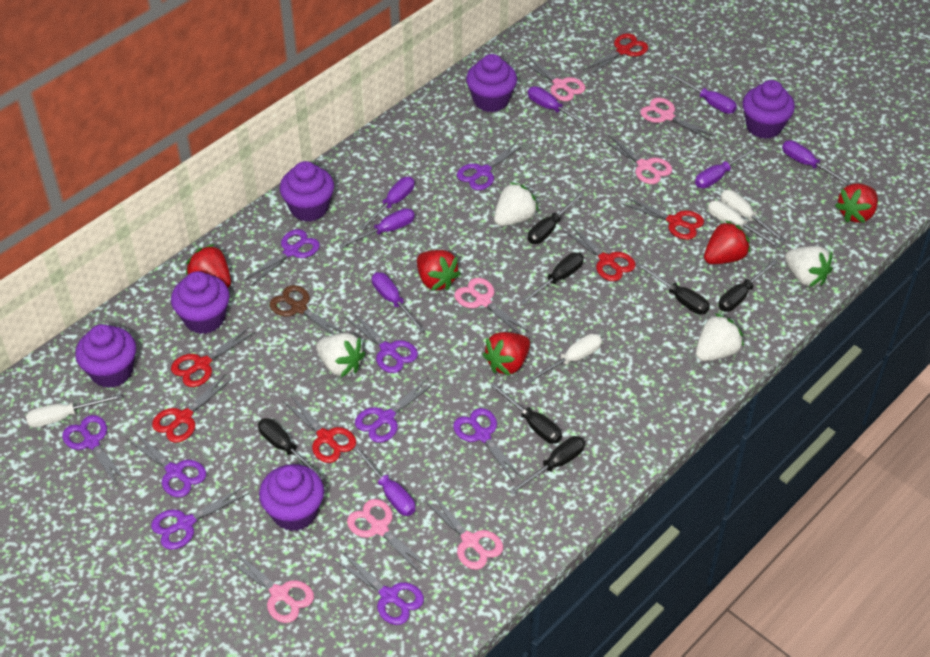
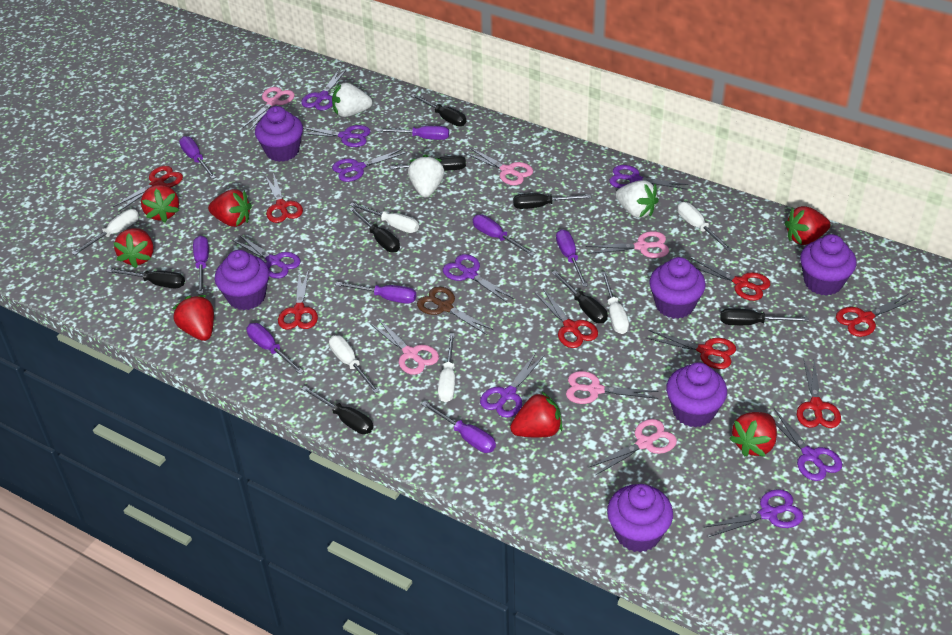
black screwdriver: [258,418,326,480] [491,383,562,444] [509,436,585,495] [520,252,584,305] [528,193,584,244] [637,264,710,315] [718,259,777,312] = 7 -> [106,268,185,288] [302,386,373,434] [349,207,400,252] [390,156,466,171] [411,94,466,126] [513,193,591,209] [551,271,608,323] [721,308,809,325] = 8
pink scissors: [226,550,314,623] [347,499,429,574] [422,493,503,570] [454,278,530,334] [520,56,586,101] [601,134,672,184] [640,98,716,141] = 7 -> [243,87,295,130] [370,318,439,375] [465,147,533,185] [566,371,659,404] [586,231,669,258] [589,419,677,475] = 6
red scissors: [152,374,233,443] [171,327,255,387] [283,394,356,463] [562,224,636,281] [583,33,648,75] [620,197,704,240] = 6 -> [113,166,183,211] [265,173,303,223] [278,269,318,330] [535,289,598,348] [646,330,736,369] [691,258,770,301] [797,360,841,428] [836,294,915,337] = 8
red strawberry: [186,244,231,288] [417,250,461,291] [482,332,530,376] [704,220,750,264] [835,183,878,223] = 5 -> [114,228,153,268] [141,184,179,222] [172,295,214,341] [208,189,252,227] [510,391,562,437] [729,412,777,457] [785,206,831,245] = 7
white screwdriver: [26,394,121,428] [527,334,602,383] [708,200,780,248] [721,190,786,242] = 4 -> [72,209,139,255] [329,335,379,393] [350,203,419,233] [438,333,455,402] [601,271,629,334] [678,202,732,251] = 6
white strawberry: [316,333,366,377] [494,182,539,226] [696,313,744,361] [785,246,833,287] = 4 -> [332,82,372,117] [408,155,444,197] [615,180,659,218] = 3

